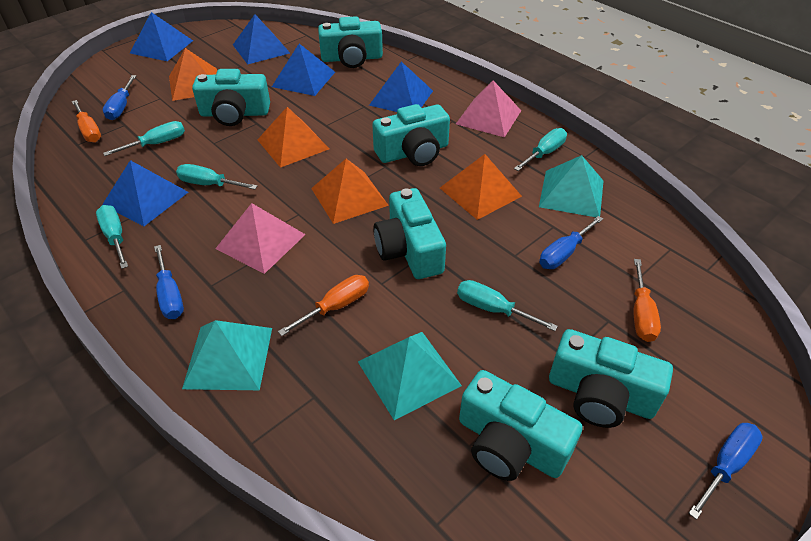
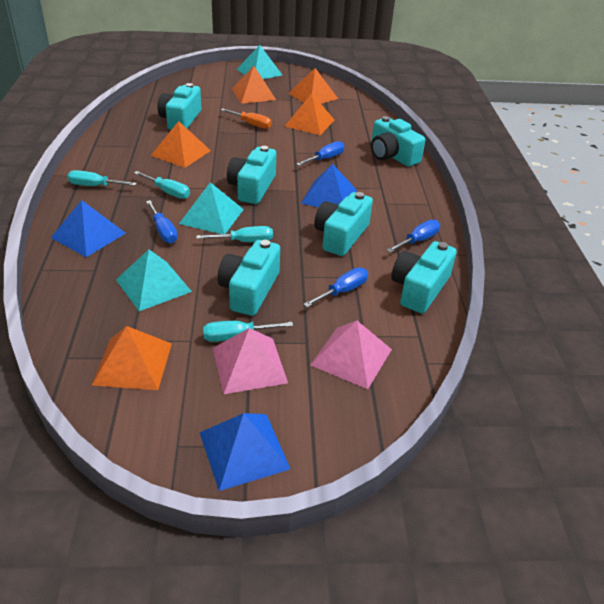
blue pyramid: [102,160,188,226] [130,12,193,61] [233,14,290,64] [272,44,335,96] [369,62,433,112] = 5 -> [51,200,126,257] [199,413,290,491] [301,164,357,207] = 3
orange pyramid: [169,48,217,101] [257,107,329,168] [311,159,389,224] [440,154,522,220] = 4 -> [92,326,172,390] [151,121,211,168] [232,66,276,104] [284,93,334,135] [288,68,338,104] = 5
orange screwdriver: [72,100,101,143] [278,275,369,336] [634,259,661,342] = 3 -> [221,108,272,129] = 1
turquoise screwdriver: [96,205,128,269] [103,121,185,156] [176,164,257,190] [457,280,558,331] [514,128,567,171] = 5 -> [67,170,137,186] [134,171,190,199] [196,226,273,242] [203,321,293,342] = 4

